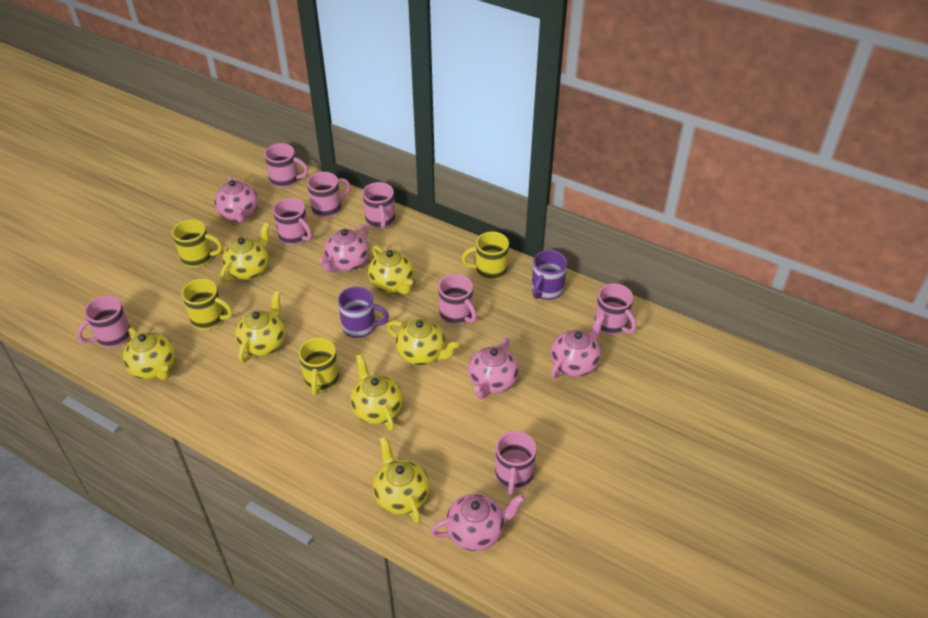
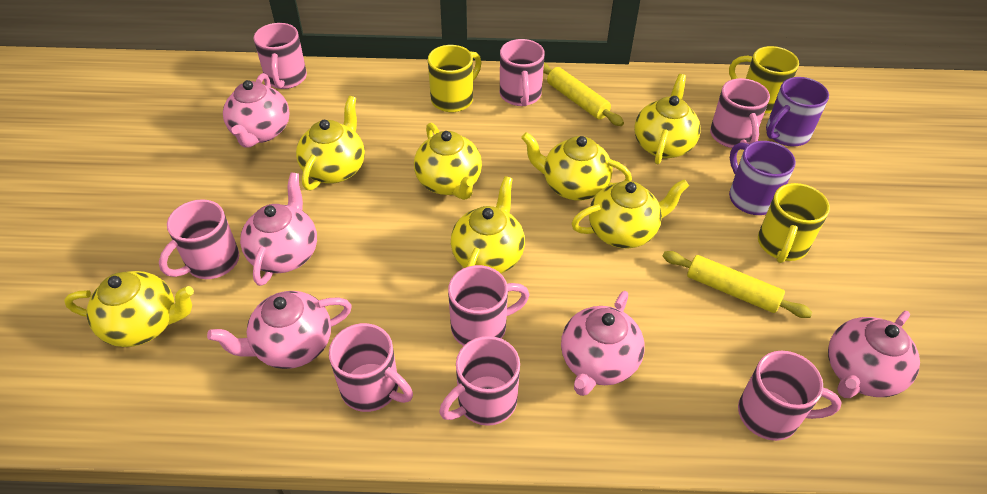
yellow mug: [172,219,223,268] [182,279,233,330] [299,338,340,395] [462,232,509,280] = 4 -> [428,45,481,112] [729,46,799,114] [758,183,830,263] = 3
yellow rolling pin: none = 0 -> [543,63,624,126] [662,251,812,318] = 2

